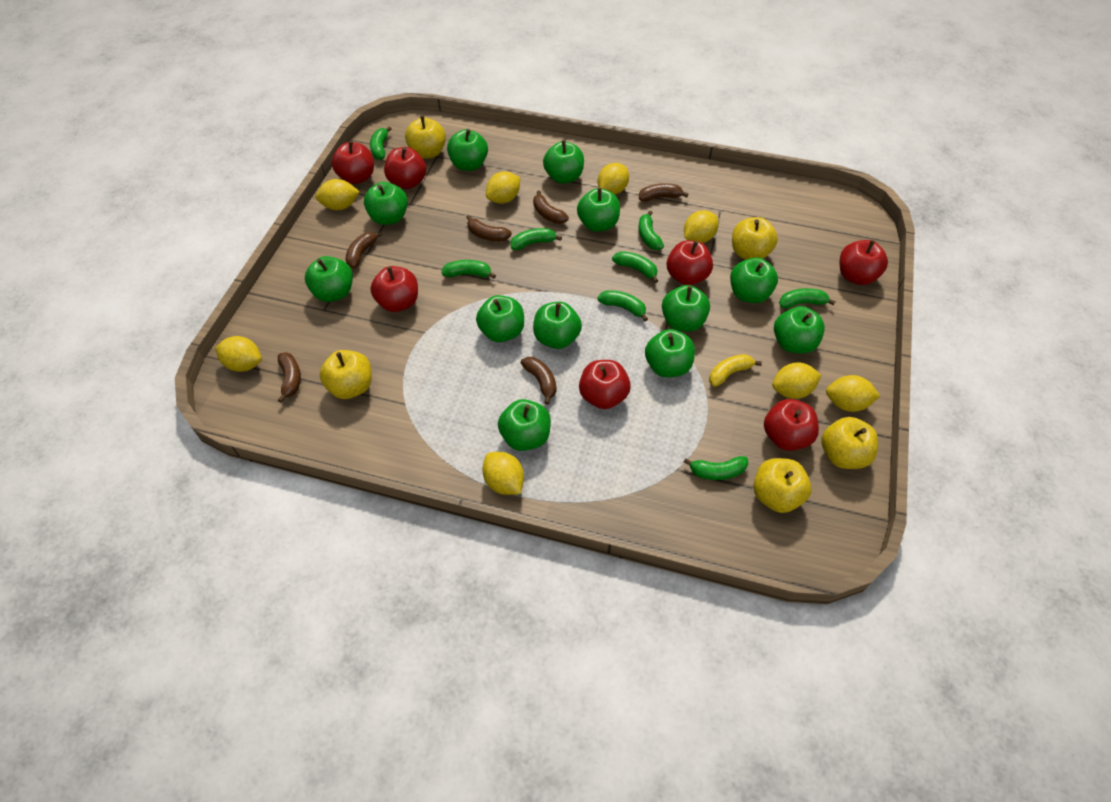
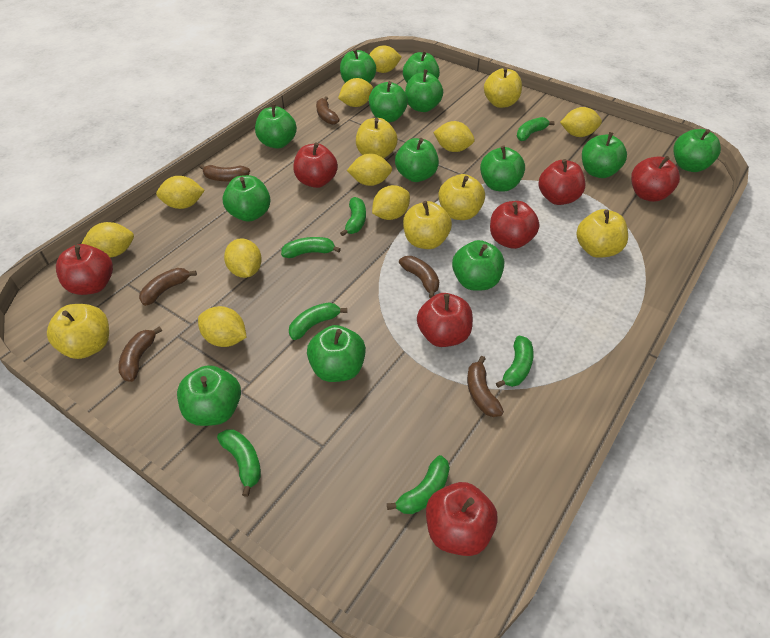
green apple: [305,256,353,302] [364,182,408,225] [447,129,488,171] [476,295,524,342] [498,399,551,451] [533,302,582,349] [543,140,584,184] [577,188,620,232] [645,329,695,377] [662,285,710,331] [730,257,778,303] [774,306,825,354] = 12 -> [177,365,241,426] [223,175,271,222] [255,104,297,148] [307,325,366,382] [340,48,376,83] [369,81,408,122] [395,138,439,182] [403,50,440,83] [405,69,443,112] [452,240,504,291] [480,146,525,192] [582,132,627,178] [673,129,721,172] = 13
green banana: [370,126,392,160] [441,260,496,279] [511,228,562,250] [597,290,648,321] [612,251,658,283] [639,211,664,250] [684,456,748,480] [779,288,836,308] = 8 -> [217,429,261,497] [281,237,341,258] [289,302,347,340] [340,197,366,236] [387,455,450,514] [496,336,534,388] [517,117,555,141] = 7
yellow apple: [319,350,372,399] [405,116,446,159] [732,217,778,260] [753,458,812,513] [821,417,878,469] = 5 -> [47,304,109,359] [356,118,398,158] [403,201,452,249] [438,174,485,220] [484,67,522,108] [576,209,628,258] = 6
yellow banana: [709,354,762,387] = 1 -> none = 0
yellow lemon: [215,336,262,372] [315,179,360,210] [482,452,524,495] [486,171,520,204] [598,163,629,195] [684,210,718,243] [772,362,821,399] [826,375,880,412] = 8 -> [81,222,134,257] [156,176,205,209] [198,306,247,347] [224,238,262,278] [338,78,373,107] [347,154,392,186] [369,46,402,73] [372,185,410,220] [433,121,475,152] [560,107,602,137] = 10

